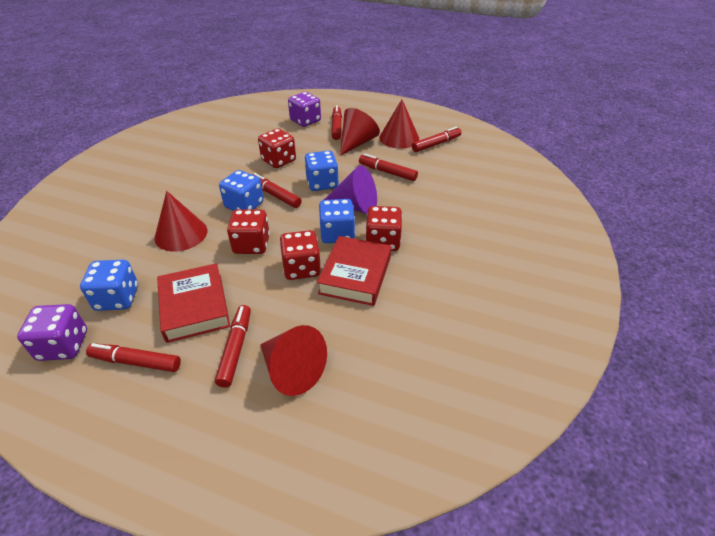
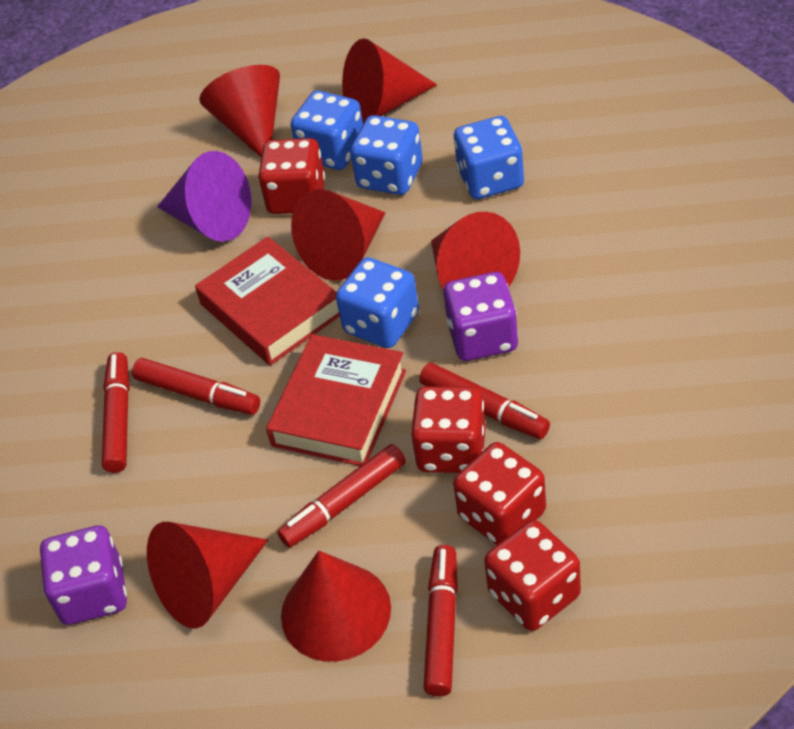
red cone: [154,191,207,251] [260,325,327,396] [340,108,380,156] [379,99,419,149] = 4 -> [147,522,268,629] [199,65,280,157] [281,551,391,662] [291,189,385,281] [342,38,437,124] [431,212,520,290] = 6
red marker: [86,343,181,372] [215,305,251,388] [252,173,301,208] [332,105,342,140] [359,154,418,181] [412,127,462,152] = 6 -> [102,352,130,473] [132,358,260,415] [277,444,406,548] [419,363,550,439] [424,545,458,697] = 5

